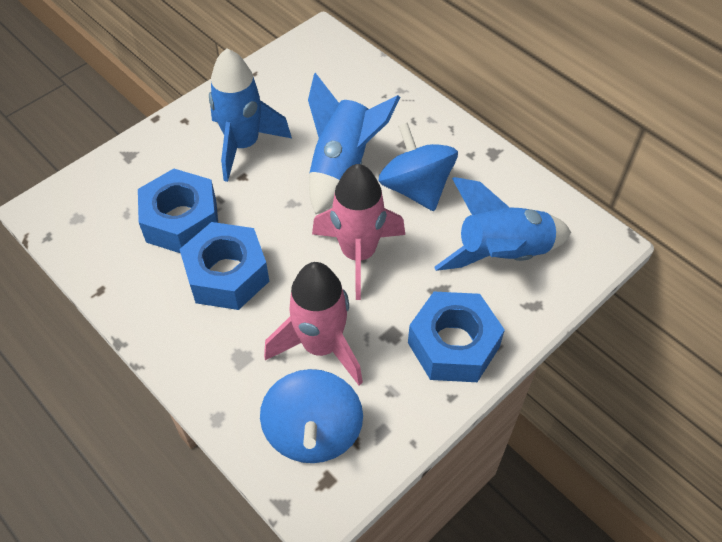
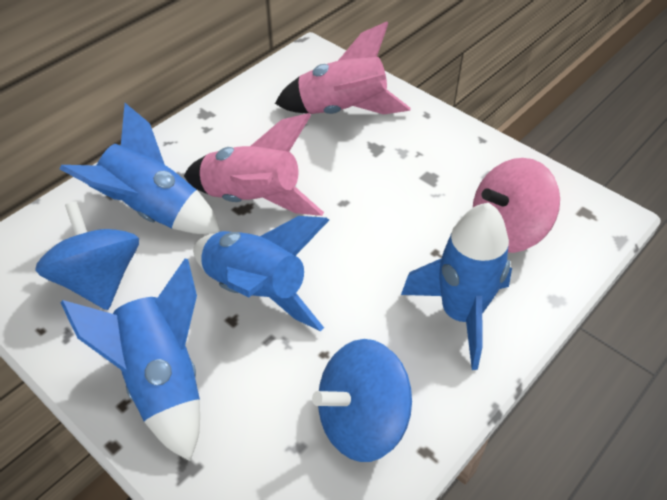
blue nut: [138,169,218,253] [179,222,269,310] [408,292,505,382] = 3 -> none = 0
blue rocket: [209,48,292,182] [308,73,400,214] [434,177,571,271] = 3 -> [60,103,221,234] [60,259,200,461] [193,216,329,332] [401,203,512,370] = 4
pink spinning top: none = 0 -> [473,158,560,253] = 1

